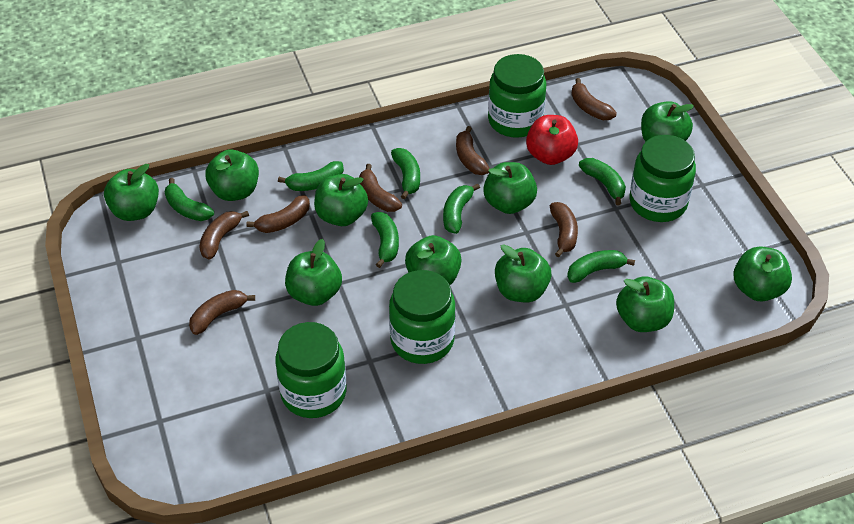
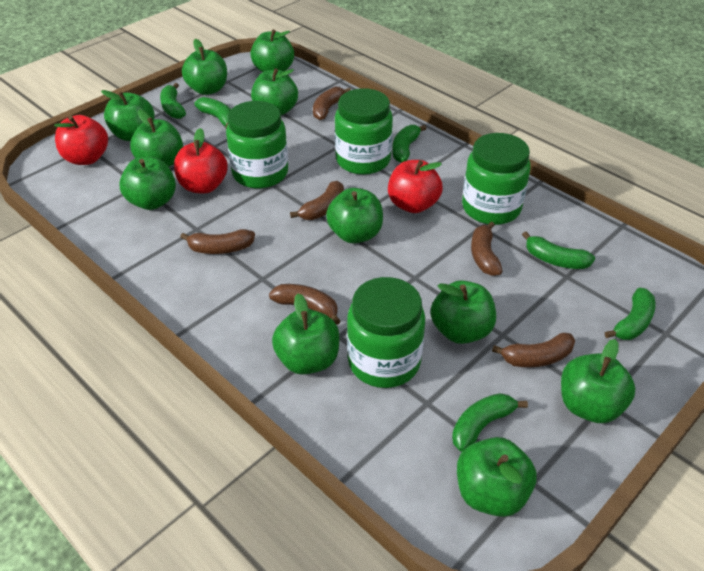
brown banana: [189,290,255,335] [199,211,249,260] [246,195,310,233] [359,164,402,212] [456,126,490,175] [550,202,578,257] [571,78,617,120] = 7 -> [180,229,255,254] [269,284,341,325] [290,181,344,220] [313,86,351,120] [471,221,503,276] [492,333,575,367] = 6
green apple: [104,164,159,221] [205,149,259,201] [285,239,342,306] [314,174,368,226] [405,235,462,285] [483,162,537,214] [495,244,551,302] [616,276,674,332] [641,101,694,142] [733,246,792,301] = 10 -> [101,90,155,141] [119,157,176,210] [130,109,183,167] [182,39,227,95] [250,29,294,72] [251,68,298,115] [272,293,339,375] [326,188,383,243] [430,280,496,344] [457,437,536,517] [561,339,636,423] = 11
green banana: [165,178,214,221] [278,161,344,191] [371,212,399,268] [391,148,420,199] [443,183,480,234] [567,250,635,283] [579,158,626,206] = 7 -> [160,83,186,119] [194,97,231,129] [392,125,427,163] [452,393,528,452] [522,231,595,269] [605,288,655,340] = 6
red apple: [526,115,578,165] = 1 -> [54,115,108,165] [174,128,228,193] [388,160,443,213] = 3

